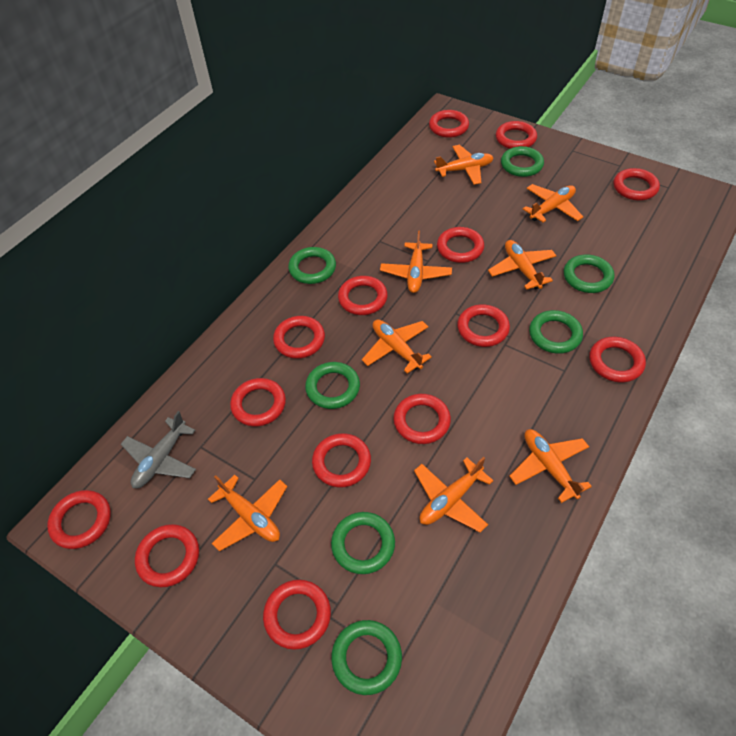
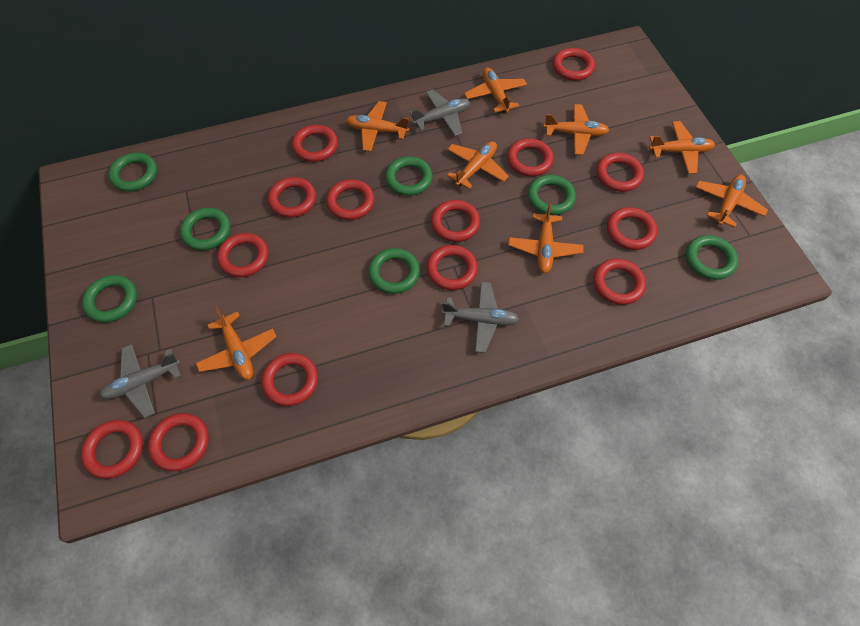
grey plane: [121,411,196,488] = 1 -> [99,344,181,418] [409,89,470,136] [442,282,519,353] = 3

